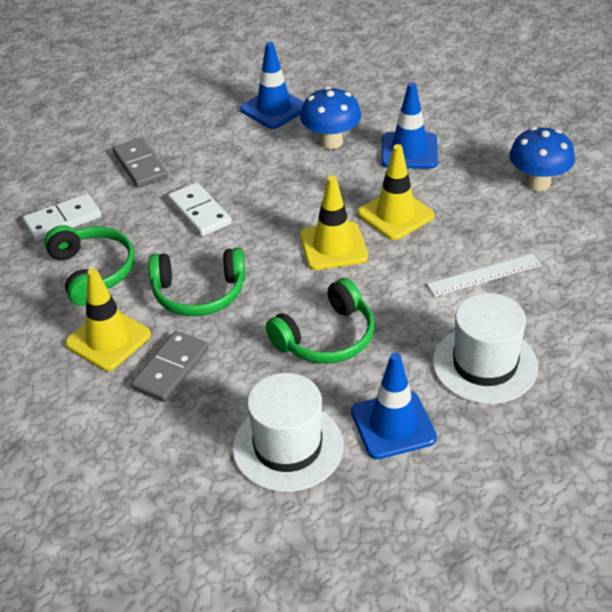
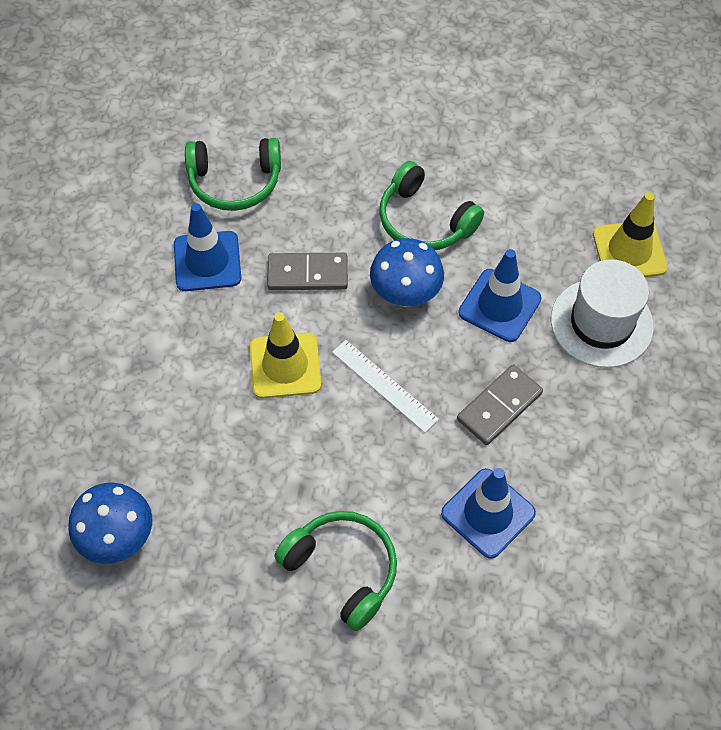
white domino: [23,193,101,241] [168,182,232,236] = 2 -> none = 0
white hat: [232,373,343,492] [433,293,538,404] = 2 -> [551,259,654,368] = 1
yellow traffic cone: [65,268,151,371] [300,176,368,270] [358,144,434,240] = 3 -> [250,312,321,398] [593,192,668,277] = 2

